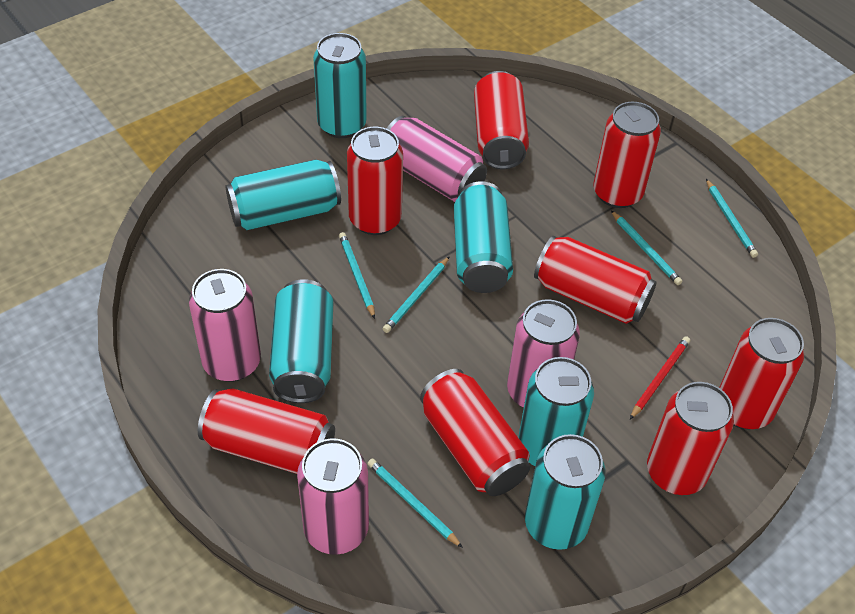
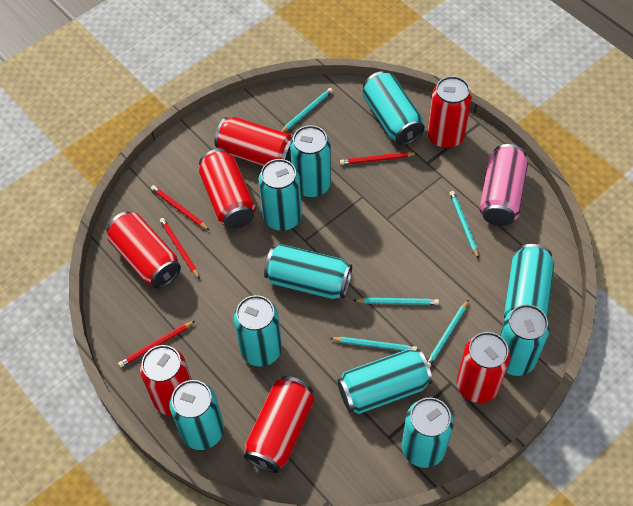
pink can: [189,269,261,382] [297,438,369,555] [387,116,487,202] [507,299,580,408] = 4 -> [479,144,528,226] = 1
red can: [198,388,335,474] [347,127,403,235] [420,369,530,496] [474,71,529,169] [534,236,657,324] [593,102,661,208] [647,382,734,495] [719,318,804,429] = 8 -> [107,212,181,289] [140,345,192,416] [199,149,256,229] [215,117,292,166] [244,376,314,473] [428,76,472,149] [457,332,511,403] = 7
red pencil: [630,336,690,419] = 1 -> [118,321,195,367] [151,185,209,230] [160,218,200,279] [340,152,418,165] = 4
turquoise can: [226,159,341,230] [269,279,333,403] [313,33,367,138] [454,182,513,293] [518,357,594,466] [525,434,606,550] = 6 -> [169,380,224,450] [234,295,282,367] [259,159,302,231] [264,244,352,299] [290,125,331,197] [337,349,432,414] [362,71,425,145] [402,397,454,468] [500,304,550,376] [504,244,554,318] = 10

